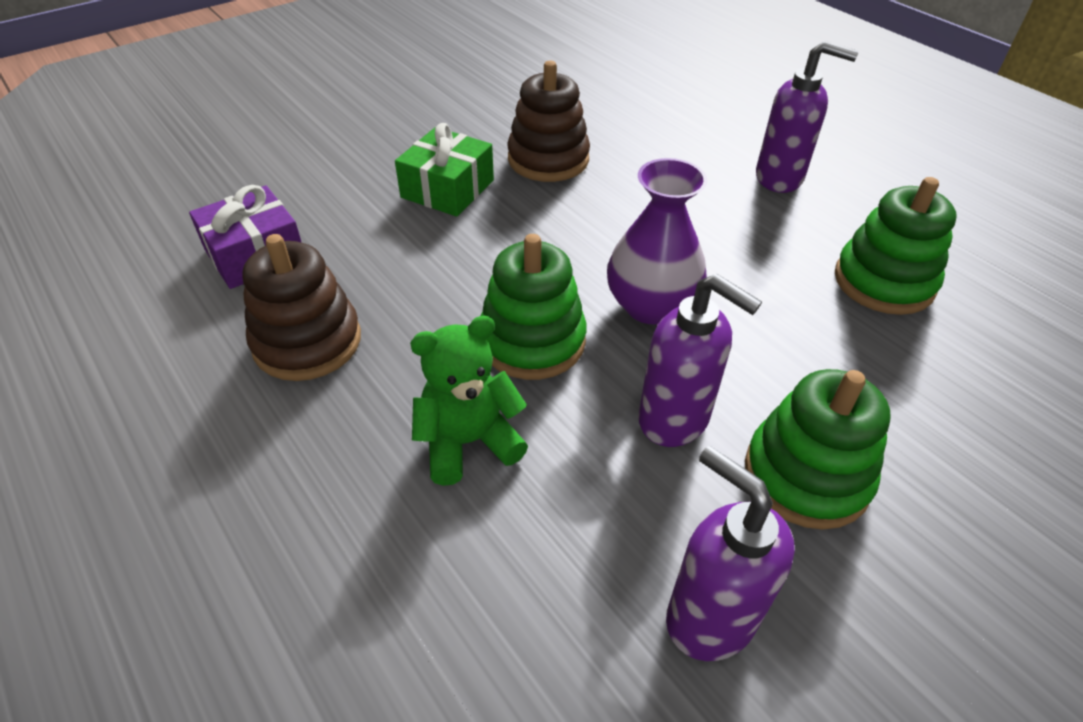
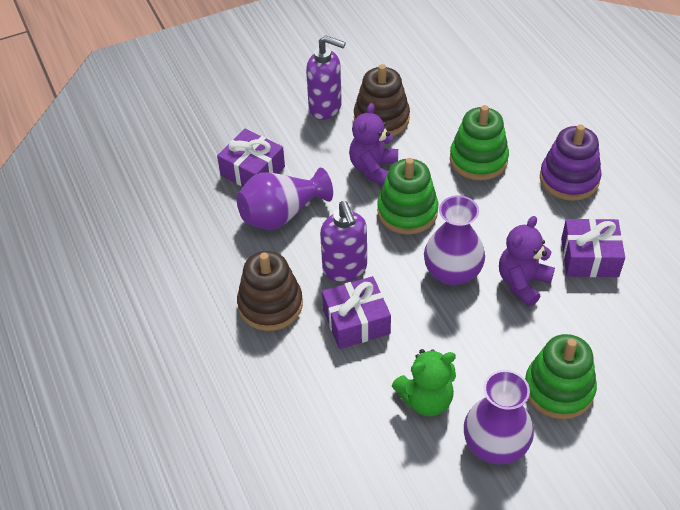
green gift: [395,123,494,217] = 1 -> none = 0
purple gift: [189,185,302,289] = 1 -> [217,129,285,186] [322,276,391,349] [561,218,625,277] = 3
purple soap dispenser: [638,274,762,447] [666,446,795,661] [756,41,859,193] = 3 -> [306,35,346,120] [320,201,367,282] = 2
purple stacking toy: none = 0 -> [540,124,602,201] = 1
purple teddy bear: none = 0 -> [349,103,398,186] [499,216,555,307] = 2
purple vase: [607,158,707,325] = 1 -> [237,168,333,230] [424,195,485,286] [464,370,534,465] = 3

